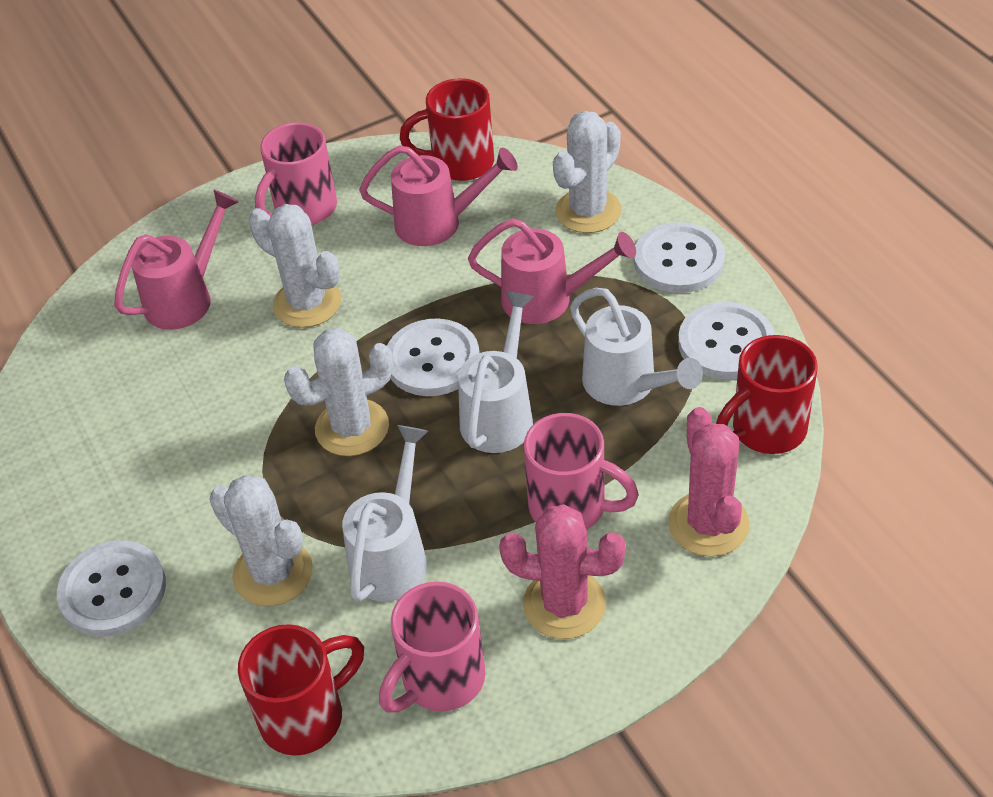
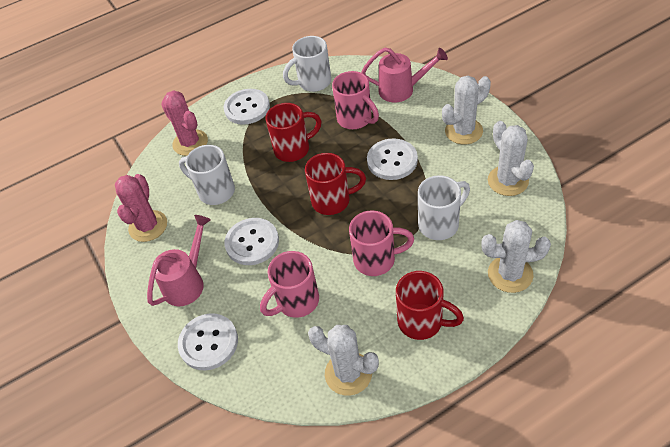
pink watering can: [114,190,238,330] [359,145,518,246] [468,218,636,324] = 3 -> [147,215,211,306] [361,47,448,102] = 2
white mug: none = 0 -> [179,145,235,205] [283,36,331,92] [418,175,470,240] = 3
white watering can: [342,425,428,602] [458,291,534,453] [570,288,703,406] = 3 -> none = 0

